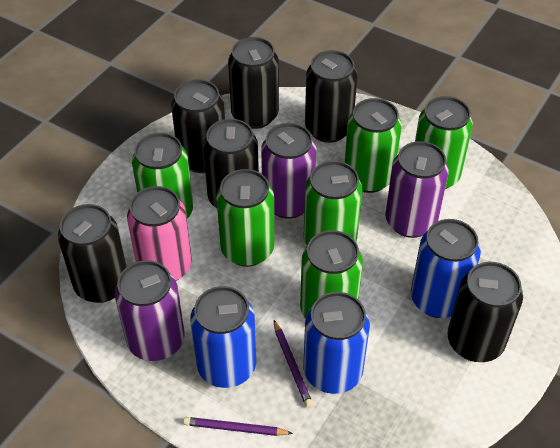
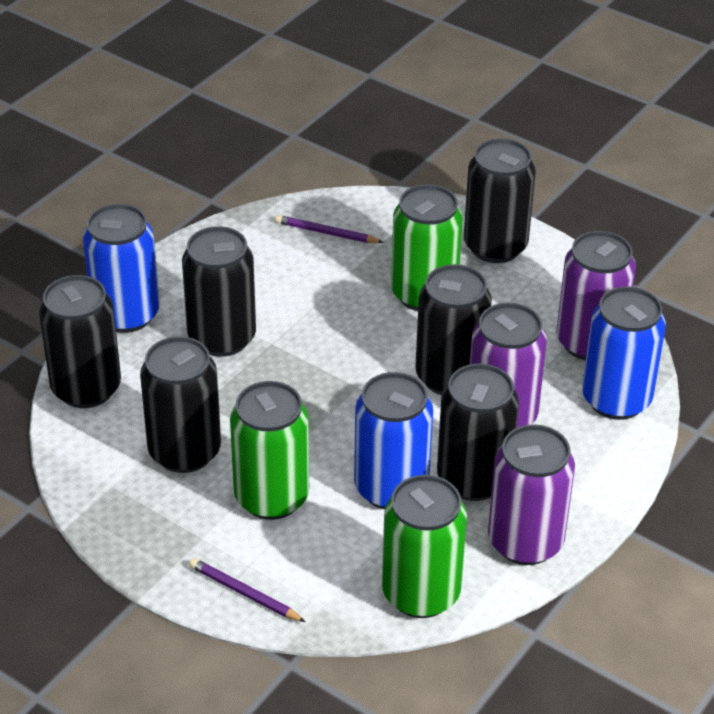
green can: [132,133,193,218] [216,169,275,267] [300,230,363,319] [304,161,363,246] [344,98,402,193] [415,96,473,189] = 6 -> [230,381,309,520] [382,475,467,618] [391,184,463,311] = 3
pink can: [127,186,192,281] = 1 -> none = 0

